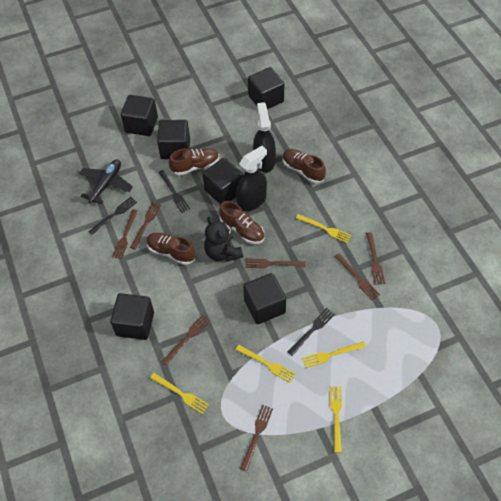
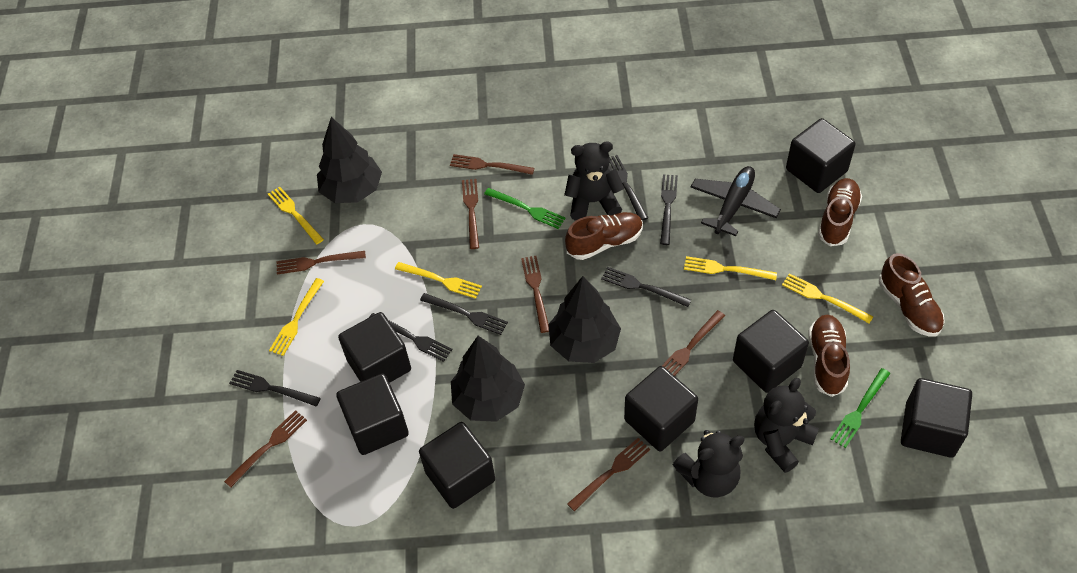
black cube: [110,293,154,340] [120,95,158,136] [157,120,190,159] [202,158,243,205] [243,273,286,324] [248,67,284,109] = 6 -> [336,373,409,455] [338,312,411,383] [419,422,495,509] [624,366,698,451] [733,310,809,393] [786,118,856,193] [901,378,972,458] = 7
black fork: [88,197,137,235] [158,170,190,213] [288,308,335,356] = 3 -> [229,370,321,406] [369,313,453,362] [420,293,508,335] [601,267,691,307] [608,155,648,221] [660,174,678,245] = 6
black spray bottle: [236,146,267,211] [253,102,276,173] = 2 -> none = 0
black teddy bear: [204,216,243,262] = 1 -> [564,142,624,221] [673,430,745,497] [754,378,819,473] = 3
black tree: none = 0 -> [317,117,382,203] [451,336,525,422] [548,276,621,363] = 3
green fork: none = 0 -> [484,188,566,229] [830,368,891,448] = 2

